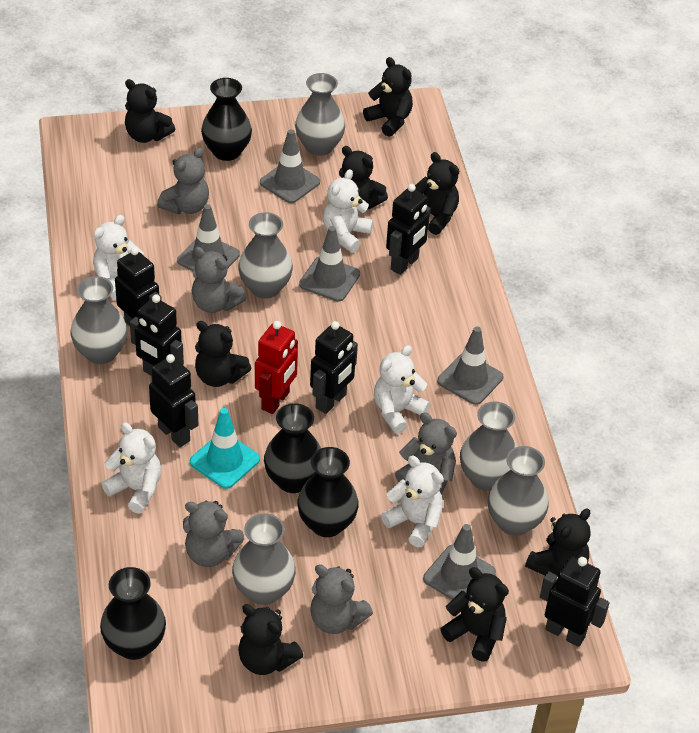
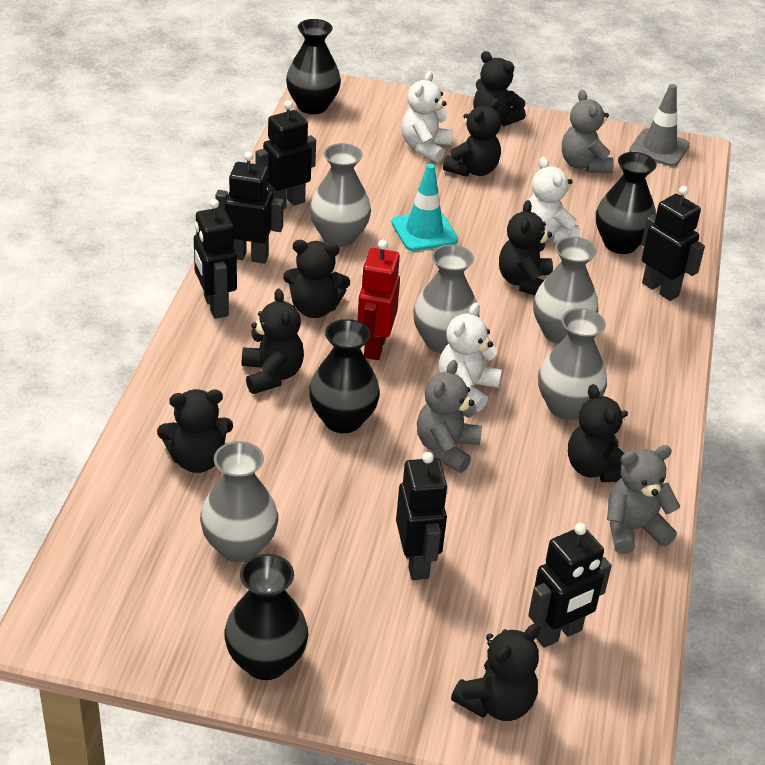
grey teddy bear: [157,148,209,214] [183,500,244,567] [192,247,247,313] [310,564,373,634] [395,412,457,495] = 5 -> [417,360,482,473] [562,90,614,173] [607,445,680,554] = 3
grey traffic cone: [177,204,240,271] [260,129,320,203] [299,226,360,302] [423,524,496,600] [437,326,503,405] = 5 -> [629,84,690,167] = 1
grey vase: [71,276,127,364] [232,513,296,605] [238,212,293,299] [295,73,345,156] [460,402,517,491] [488,446,548,536] = 6 -> [200,441,278,562] [310,143,371,247] [413,245,479,353] [533,237,598,344] [538,308,607,420] = 5
white teddy bear: [93,215,144,300] [102,423,162,514] [323,169,373,253] [374,345,430,434] [381,456,444,547] = 5 -> [402,71,453,162] [439,303,502,412] [529,157,580,242] = 3

